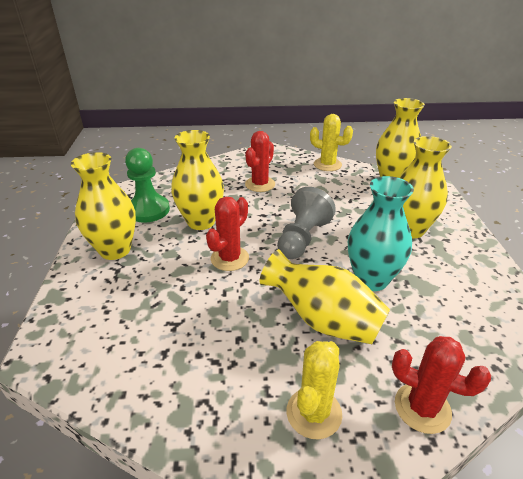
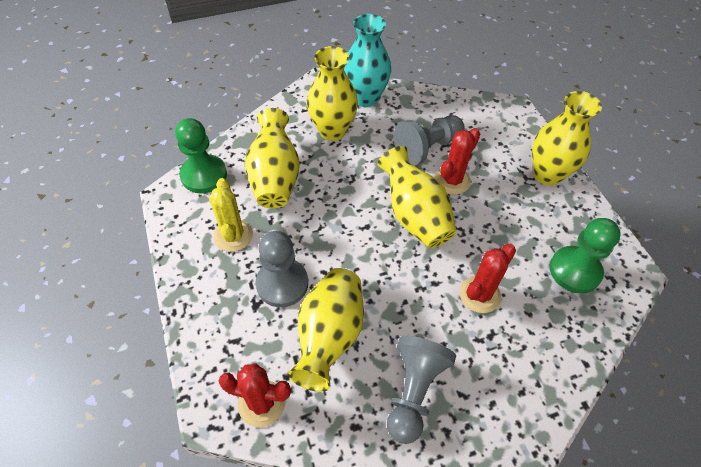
green pawn: [125,148,170,223] = 1 -> [175,118,227,193] [549,218,621,294] = 2
grey pawn: [277,187,336,259] = 1 -> [255,231,308,307] [387,336,456,444] [394,115,464,166] = 3
yellow cactus: [287,341,342,439] [310,114,353,171] = 2 -> [209,178,253,252] = 1

